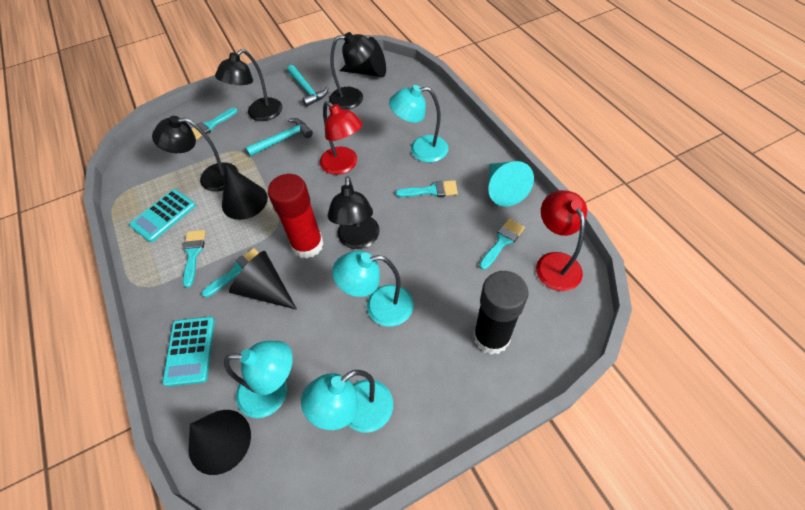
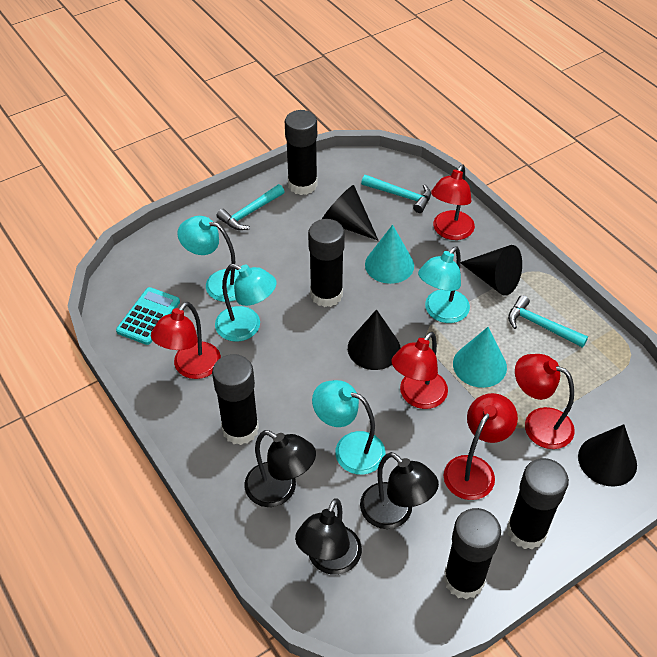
black glue stick: [473,271,528,355] = 1 -> [212,354,259,445] [285,110,317,195] [308,219,345,307] [444,508,501,599] [507,458,569,550] = 5
black lamp: [152,116,239,192] [215,49,282,121] [328,176,380,249] [329,32,375,110] = 4 -> [244,430,316,507] [295,498,362,575] [360,452,439,529] = 3
red glue stick: [268,174,324,259] = 1 -> none = 0
red lamp: [320,101,363,175] [536,190,587,291] = 2 -> [151,302,221,379] [391,332,448,409] [431,165,475,240] [443,393,518,500] [515,354,575,449] = 5
turquoise brush: [183,230,206,288] [192,108,238,140] [202,248,259,297] [396,180,458,197] [479,219,525,270] = 5 -> none = 0
turquoise calculator: [129,189,196,242] [162,317,215,387] = 2 -> [116,287,180,345] = 1
turquoise cone: [488,161,534,206] = 1 -> [365,225,414,284] [453,327,507,388] = 2
turquoise hammer: [246,118,313,156] [287,65,328,107] = 2 -> [217,184,285,230] [361,175,431,213] [508,295,588,348] = 3

